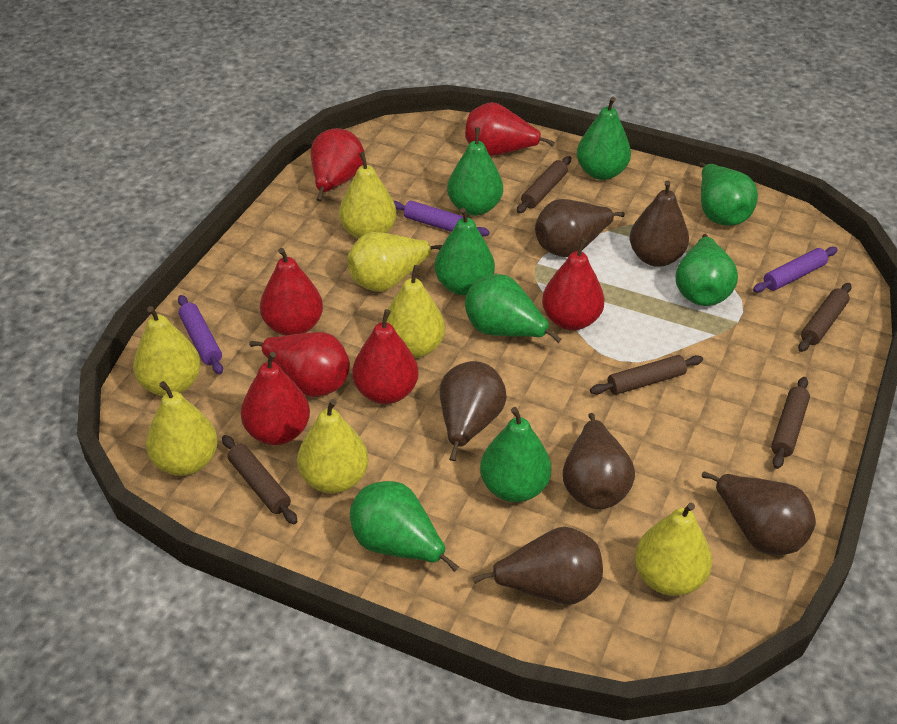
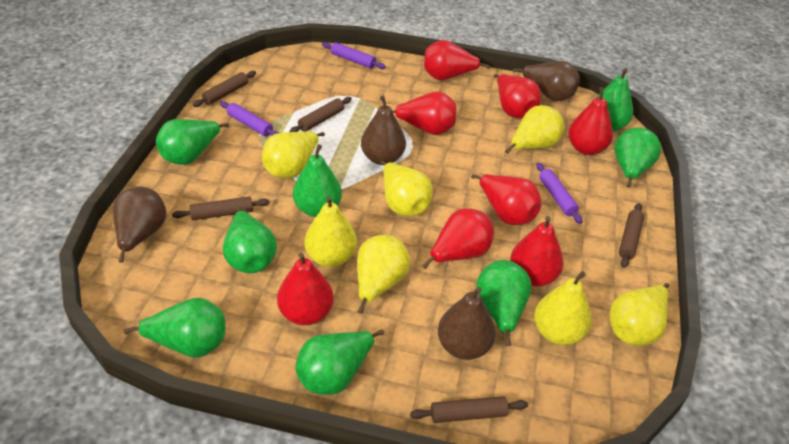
brown pear: [440,361,507,461] [472,527,603,605] [535,199,625,257] [563,413,635,509] [630,180,689,267] [702,471,816,555] = 6 -> [113,187,166,263] [361,96,406,165] [438,287,496,360] [513,61,580,101] = 4
red pear: [241,352,310,445] [249,332,350,397] [260,248,323,336] [311,128,364,201] [352,309,419,404] [465,102,555,156] [542,238,605,330] = 7 -> [277,253,334,325] [393,91,456,135] [422,208,494,269] [424,40,490,80] [471,174,541,225] [494,74,541,118] [510,216,564,287] [568,87,613,155] = 8

